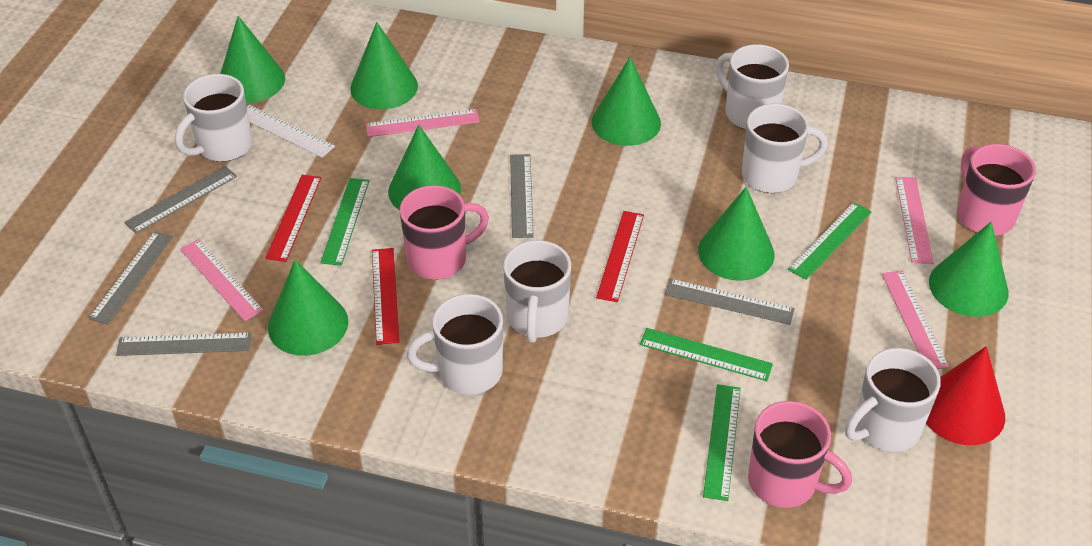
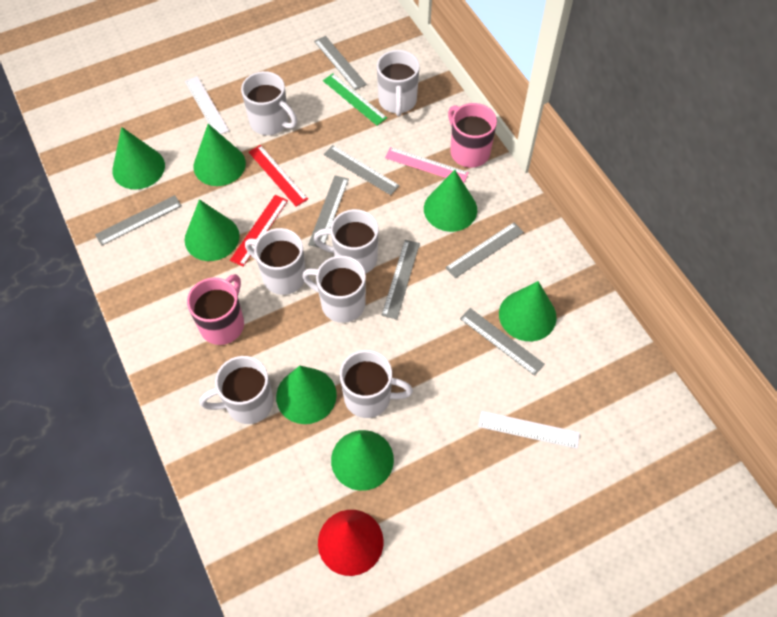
green ruler: [320,178,370,266] [640,328,773,381] [703,384,741,501] [788,202,872,280] = 4 -> [323,74,387,125] = 1
grey ruler: [88,231,173,325] [116,333,251,356] [124,166,237,234] [510,154,534,238] [665,279,795,325] = 5 -> [95,195,182,246] [308,176,349,248] [314,36,367,90] [324,145,400,195] [382,240,420,319] [445,222,524,278] [460,308,545,376] = 7
pink mug: [400,185,489,280] [748,401,852,508] [957,144,1036,236] = 3 -> [187,274,244,345] [448,103,497,167] = 2
pink ruler: [180,239,264,321] [366,109,480,137] [882,270,949,369] [895,177,934,264] = 4 -> [385,147,469,183] = 1
red ruler: [265,175,321,262] [372,248,399,345] [596,211,644,302] = 3 -> [230,195,288,266] [249,145,308,207] = 2
white mug: [175,74,253,162] [407,294,503,395] [503,240,571,343] [716,44,789,129] [742,104,828,193] [845,348,941,452] = 6 -> [199,356,273,424] [241,71,297,135] [245,228,306,295] [302,256,366,323] [313,209,379,274] [340,350,413,418] [377,50,420,116] = 7
white ruler: [247,105,335,158] = 1 -> [185,76,229,134] [478,411,580,449] = 2

